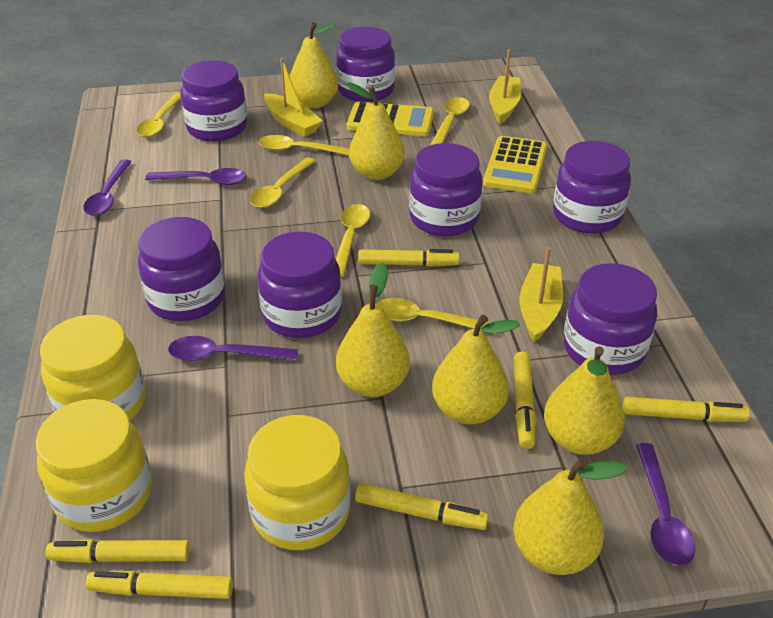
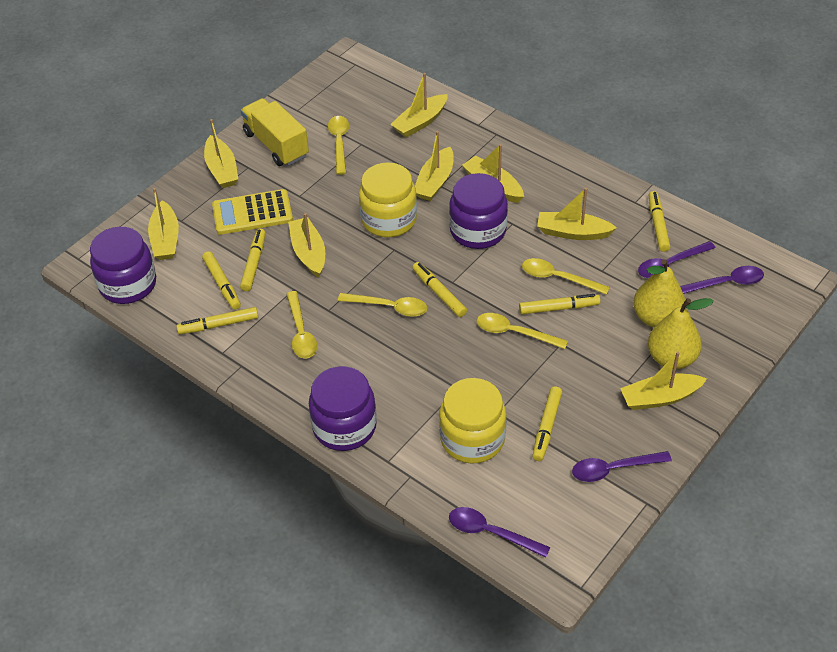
purple jar: [138,217,225,321] [180,60,247,142] [257,232,342,338] [336,27,395,102] [409,143,482,236] [553,141,631,234] [563,263,657,375] = 7 -> [90,227,156,304] [309,366,377,451] [449,173,508,249] = 3
yellow boat: [264,58,323,137] [489,49,522,124] [519,247,563,342] = 3 -> [148,188,179,260] [204,119,238,188] [288,213,325,277] [390,73,448,138] [415,131,454,201] [462,144,524,203] [537,188,617,240] [620,351,707,410] = 8
yellow calculator: [347,102,434,136] [483,136,547,193] = 2 -> [212,189,293,235] = 1
yellow jar: [35,399,152,532] [40,315,145,420] [244,415,351,550] = 3 -> [359,162,417,237] [439,378,507,463] = 2
yellow marker: [46,539,190,563] [86,571,233,599] [355,483,489,530] [358,249,459,267] [513,352,536,449] [623,397,750,422] = 6 -> [176,307,258,334] [202,251,241,310] [240,229,266,291] [412,262,467,317] [519,294,600,314] [532,386,562,461] [649,191,670,252] = 7
yellow pear: [290,22,338,108] [336,263,410,397] [346,82,405,180] [432,315,520,425] [513,457,627,575] [544,346,625,455] = 6 -> [633,259,685,327] [648,298,714,369] = 2
yellow spoon: [136,93,181,137] [250,157,316,208] [259,135,349,155] [336,204,370,277] [377,298,495,334] [430,97,470,145] = 6 -> [286,291,317,358] [328,116,349,175] [338,293,427,317] [477,313,568,349] [522,258,610,295] = 5
yellow truck: none = 0 -> [241,98,309,166] = 1

